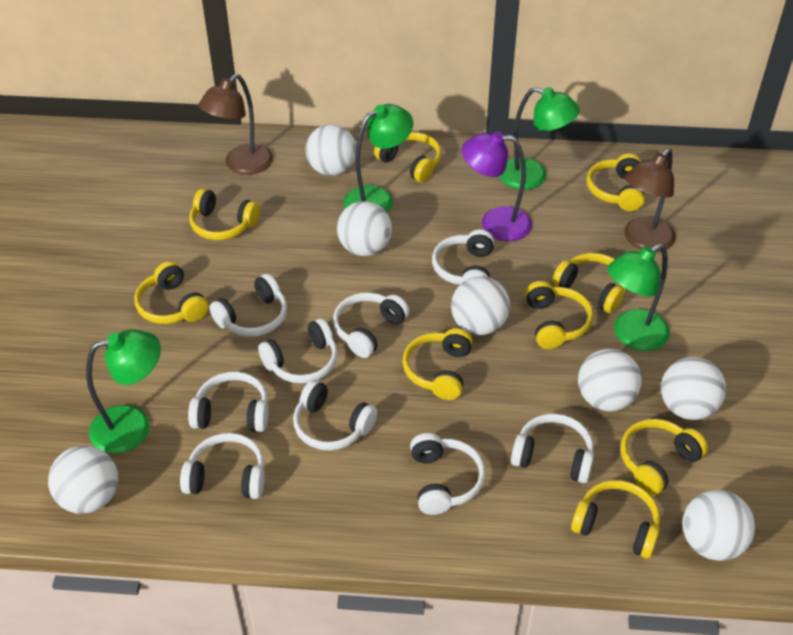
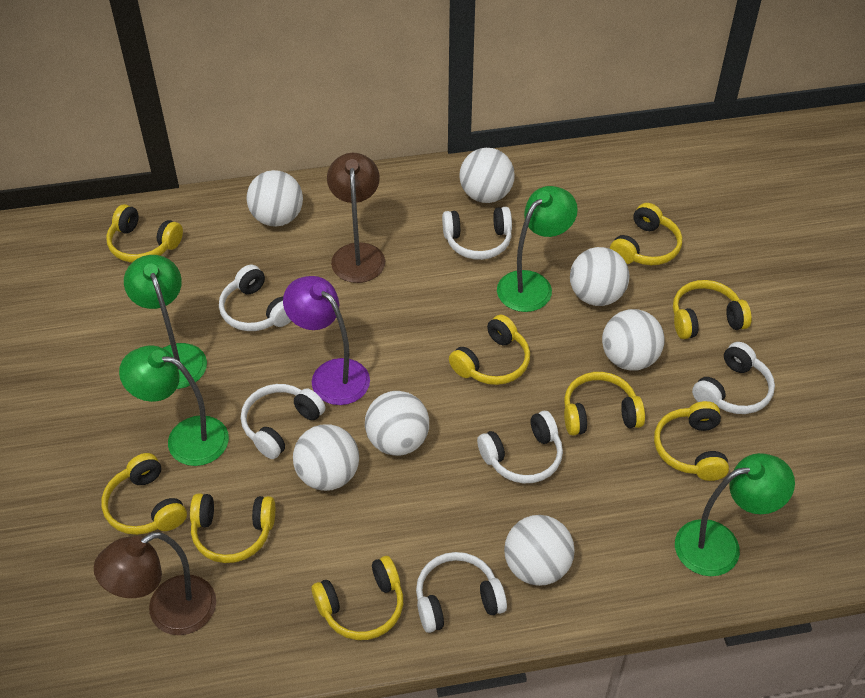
white headphones: [180,433,265,499] [188,372,268,432] [209,274,287,337] [258,318,338,384] [293,380,377,451] [333,293,410,358] [410,433,485,515] [432,229,494,285] [511,414,594,483] = 9 -> [219,265,291,331] [241,384,325,459] [416,552,507,633] [442,207,512,260] [477,411,563,483] [692,342,775,414] = 6

